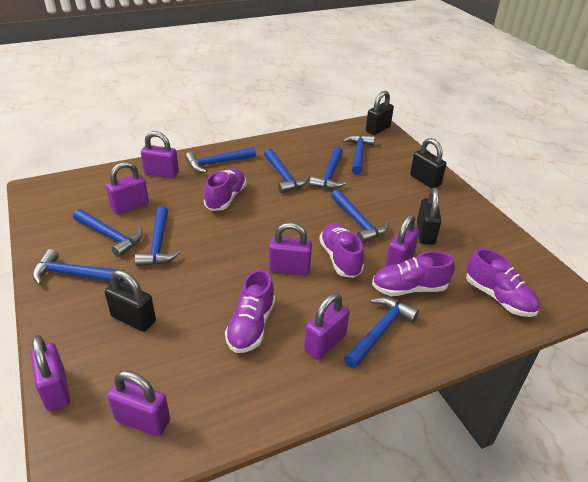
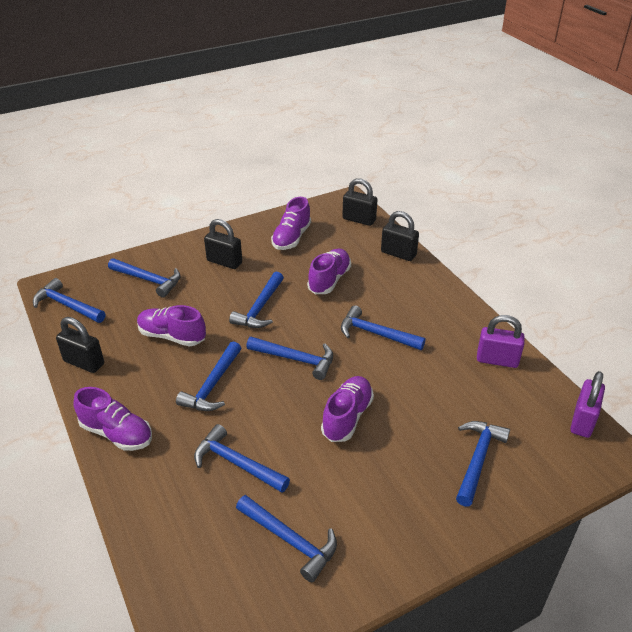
purple padlock: [31,335,70,411] [106,161,149,214] [107,370,170,436] [141,131,179,178] [269,222,312,275] [304,293,349,360] [385,214,419,267] = 7 -> [477,315,525,368] [570,371,605,438] = 2

